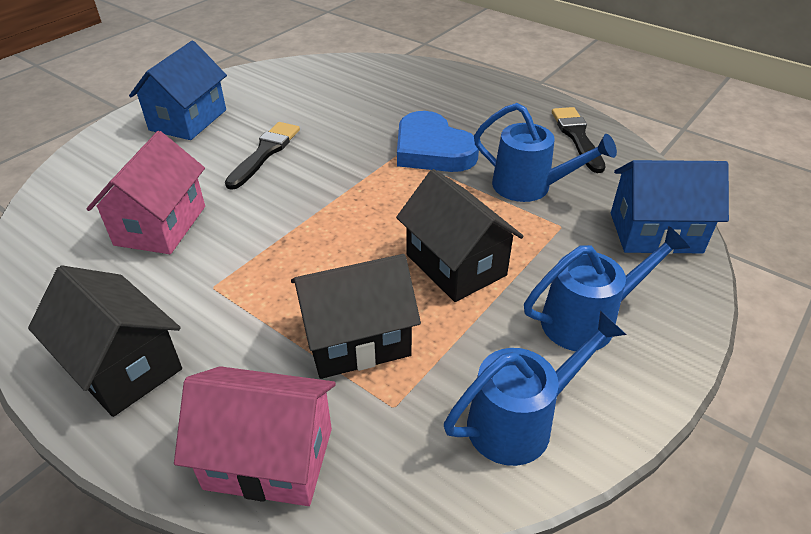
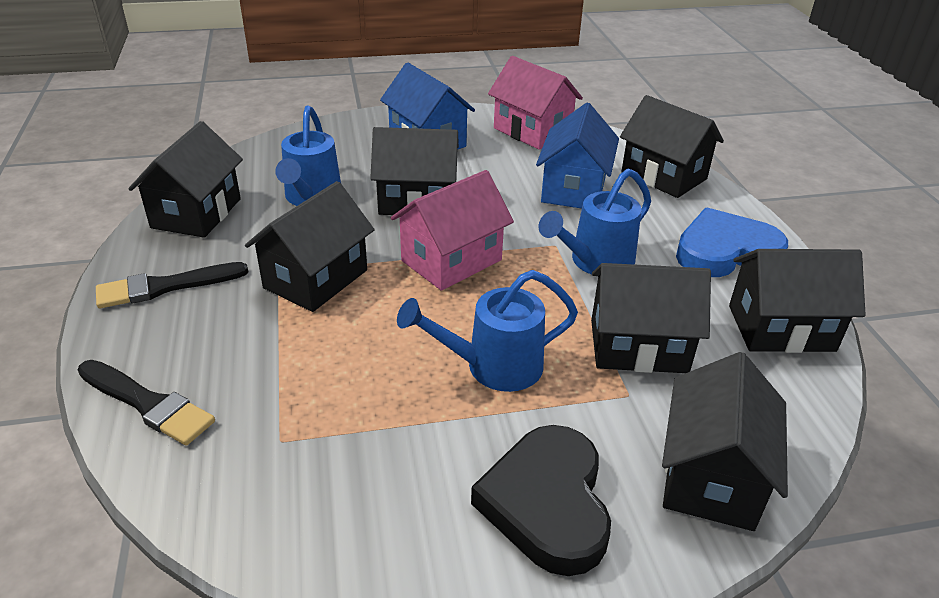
black heart: none = 0 -> [471,425,611,576] = 1
black house: [28,265,182,417] [291,254,421,379] [396,169,524,302] = 3 -> [129,121,243,238] [245,181,375,312] [370,127,459,215] [591,263,711,373] [620,95,724,198] [662,352,788,531] [729,249,866,353] = 7

